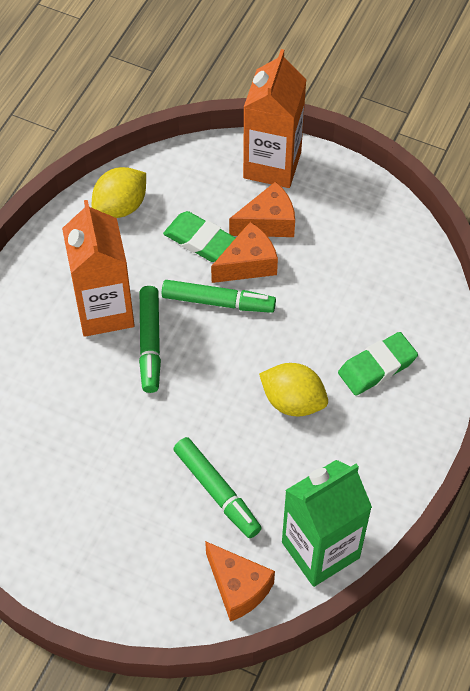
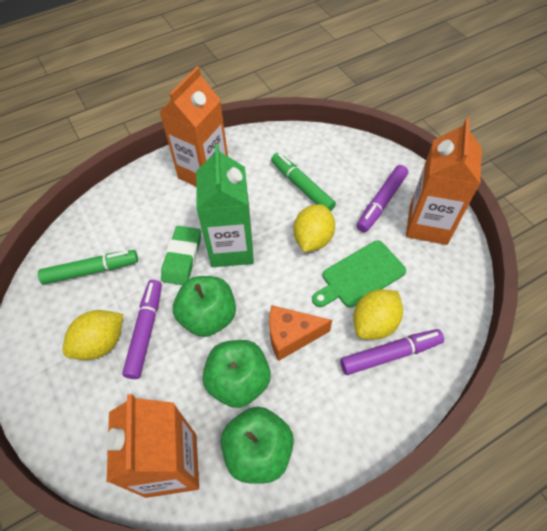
green apple: none = 0 -> [173,276,236,337] [202,340,271,408] [221,407,294,484] = 3
green cutting board: none = 0 -> [312,240,406,307] = 1
green eraser: [163,211,236,262] [338,332,418,396] = 2 -> [161,226,201,285] = 1
green marker: [139,286,161,393] [162,280,276,313] [174,437,262,538] = 3 -> [38,250,138,285] [271,153,336,211] = 2
orange carton: [62,200,135,337] [243,49,307,188] = 2 -> [106,394,199,498] [160,67,228,186] [406,118,482,245] = 3
orange cheese: [205,541,275,622] [211,222,278,283] [229,181,295,237] = 3 -> [269,305,332,361] = 1
purple marker: none = 0 -> [122,280,162,379] [340,329,444,375] [357,165,408,232] = 3
yellow lemon: [92,167,146,218] [259,363,328,416] = 2 -> [63,310,123,360] [293,204,335,252] [353,289,403,340] = 3

